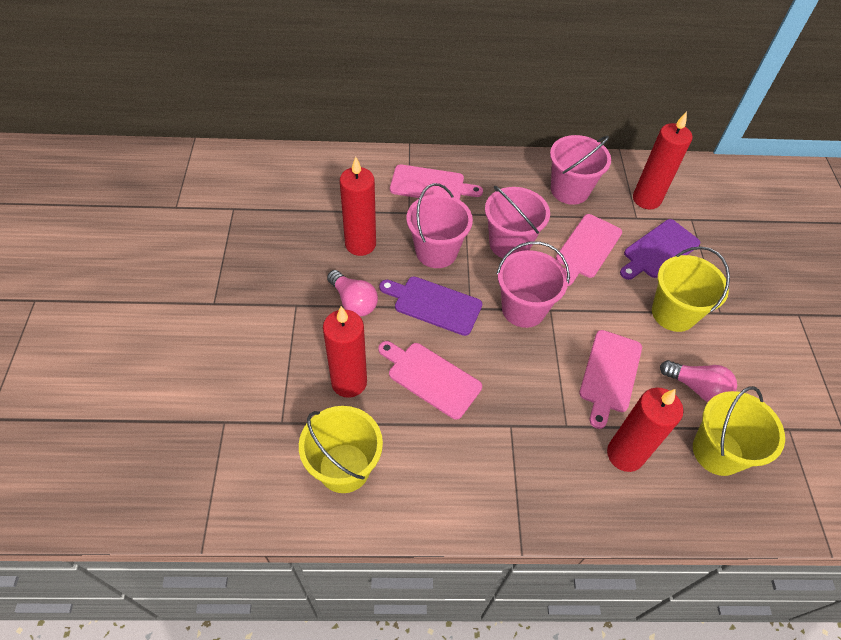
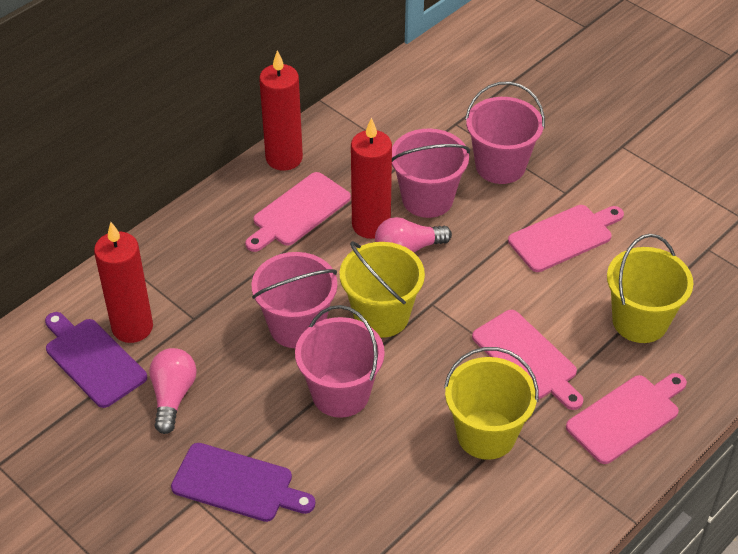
red candle: [323,306,367,398] [340,157,376,256] [607,388,683,472] [633,112,693,209] = 4 -> [94,222,153,343] [259,50,303,171] [351,117,392,239] = 3

